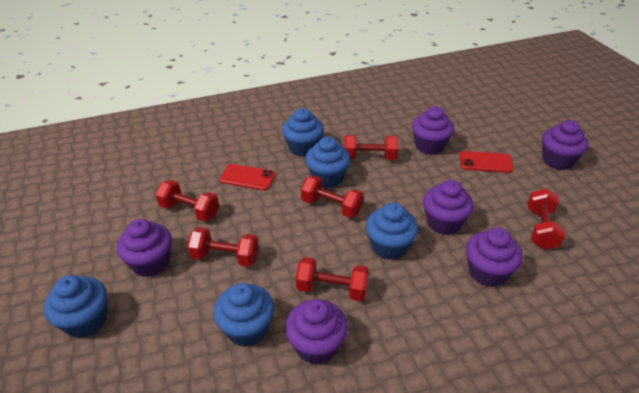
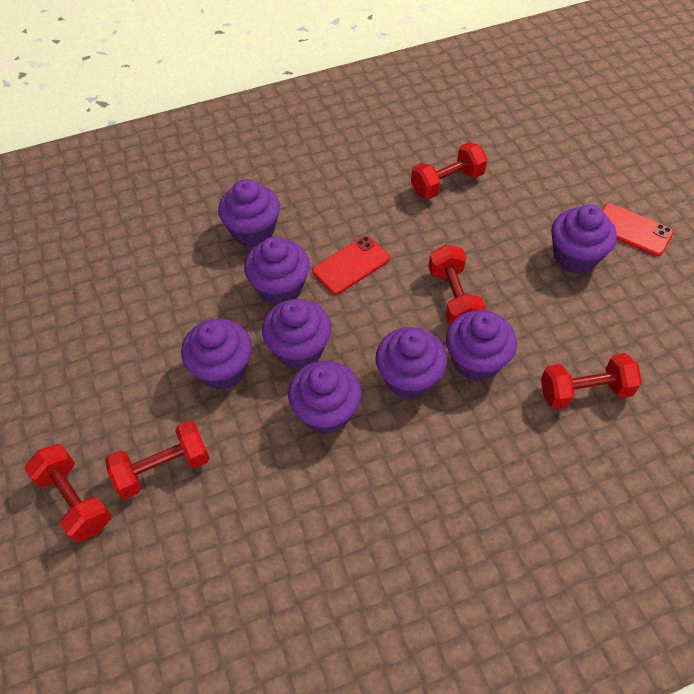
blue cupcake: [43,275,107,338] [213,283,274,347] [282,108,324,157] [305,137,350,188] [366,203,418,260] = 5 -> none = 0
purple cupcake: [116,219,172,277] [285,299,348,365] [412,106,454,155] [423,180,474,235] [466,228,523,287] [542,120,588,170] = 6 -> [181,319,252,390] [218,179,280,247] [244,237,310,305] [262,299,331,369] [288,361,361,434] [376,327,447,399] [446,310,517,381] [551,204,617,273] = 8
red dumbbell: [155,180,219,221] [187,227,259,267] [295,257,369,301] [301,176,364,218] [344,135,398,160] [527,188,565,250] = 6 -> [24,444,111,542] [105,421,210,499] [411,142,488,199] [428,244,486,325] [541,353,642,410] = 5

